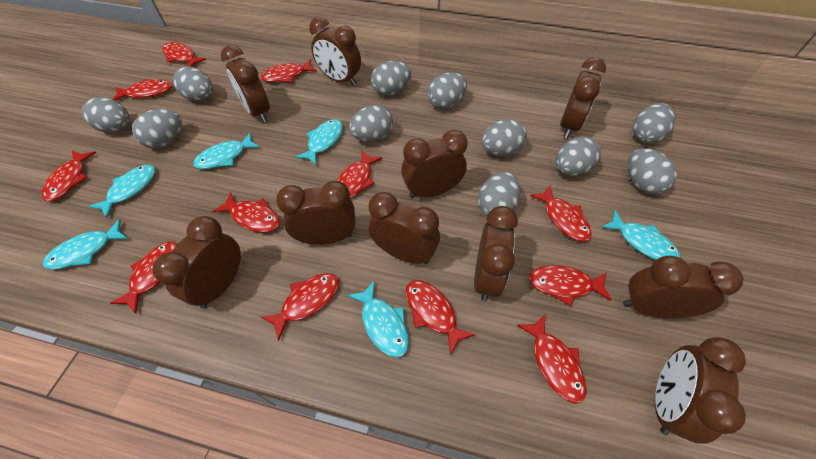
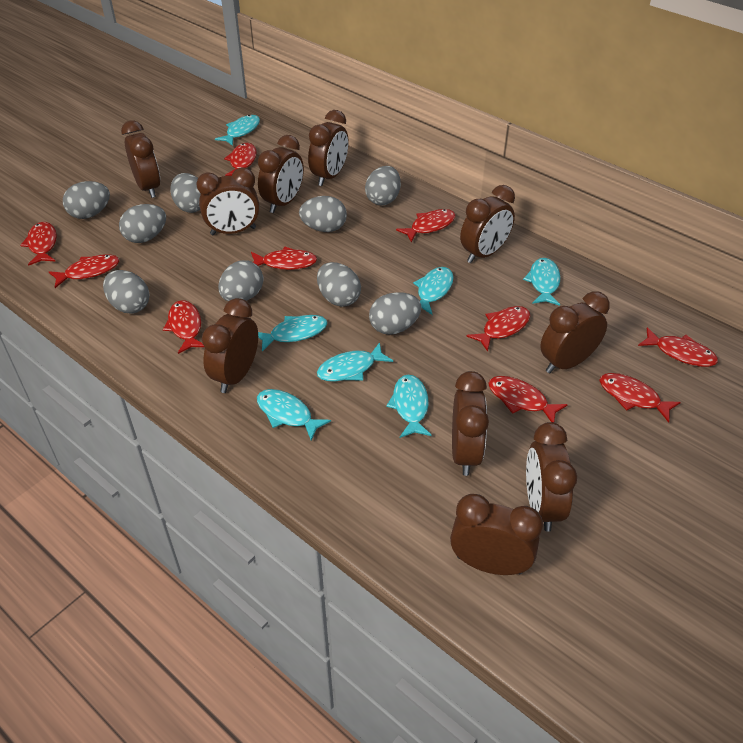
grey egg: [82,97,130,132] [132,109,182,148] [173,66,213,101] [349,105,393,142] [371,61,412,96] [427,72,467,109] [478,171,521,216] [481,119,527,156] [556,136,601,176] [627,148,677,194] [633,103,675,144] = 11 -> [63,181,110,219] [103,270,150,314] [119,204,166,243] [170,173,201,213] [218,260,264,301] [299,196,347,232] [317,262,361,307] [365,166,401,206] [369,292,422,335] = 9
red fish: [42,151,96,201] [110,241,178,314] [113,79,172,101] [162,42,206,67] [213,192,280,233] [261,59,317,82] [261,273,339,341] [337,150,383,198] [406,280,476,355] [517,314,586,404] [529,265,612,306] [530,185,592,242] = 12 -> [20,222,57,266] [49,254,119,288] [163,300,204,354] [224,143,257,176] [251,247,317,270] [396,209,456,242] [467,306,530,352] [488,376,568,423] [599,373,681,423] [638,327,718,367] = 10
turquoise fish: [43,219,128,270] [88,164,155,218] [193,133,260,169] [295,119,343,165] [347,280,409,358] [601,210,680,260] = 6 -> [215,115,260,146] [257,389,331,441] [258,315,327,351] [317,342,393,381] [386,375,432,438] [413,267,454,315] [523,258,560,306] = 7

